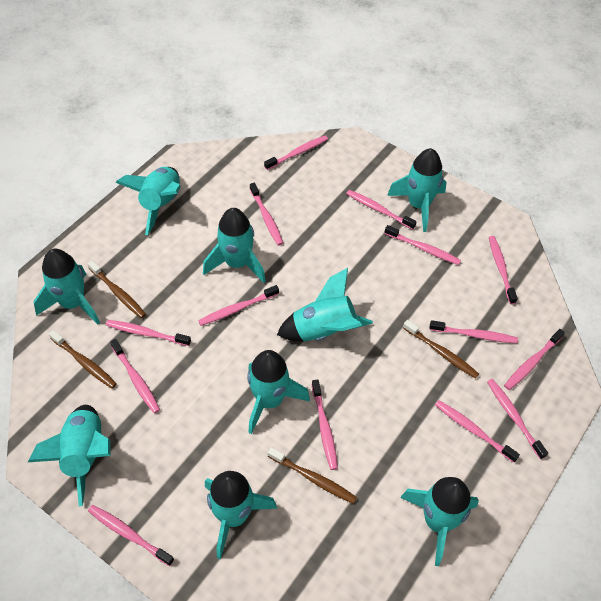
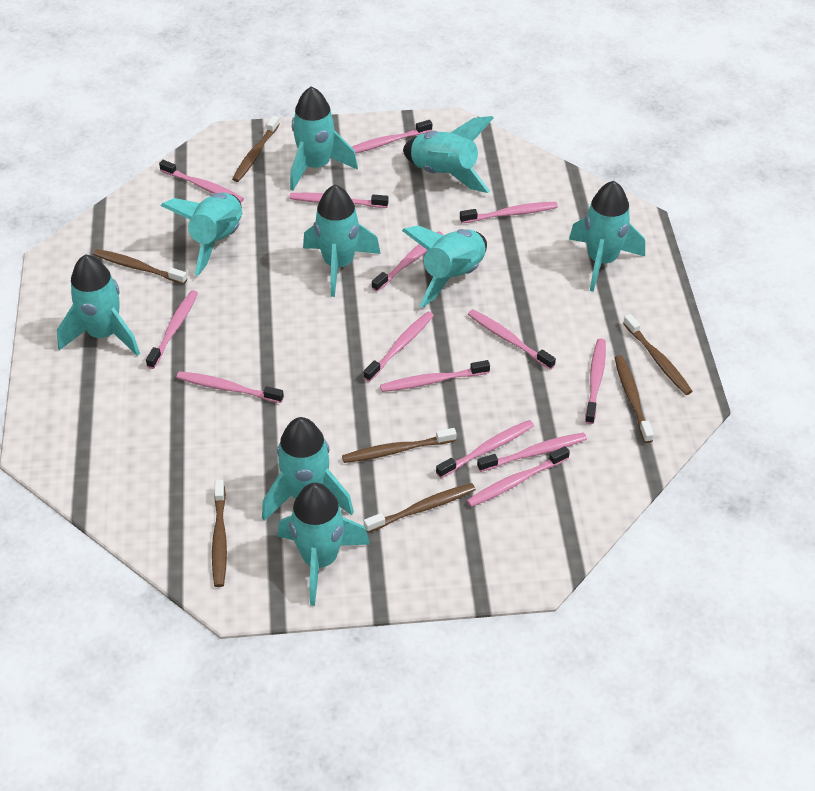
brown toothbrush: [49,330,117,389] [87,260,146,318] [268,447,357,504] [403,320,479,379] = 4 -> [93,249,187,284] [212,480,227,587] [232,116,280,182] [342,428,457,463] [364,483,476,533] [615,355,654,443] [623,314,693,395] = 7

